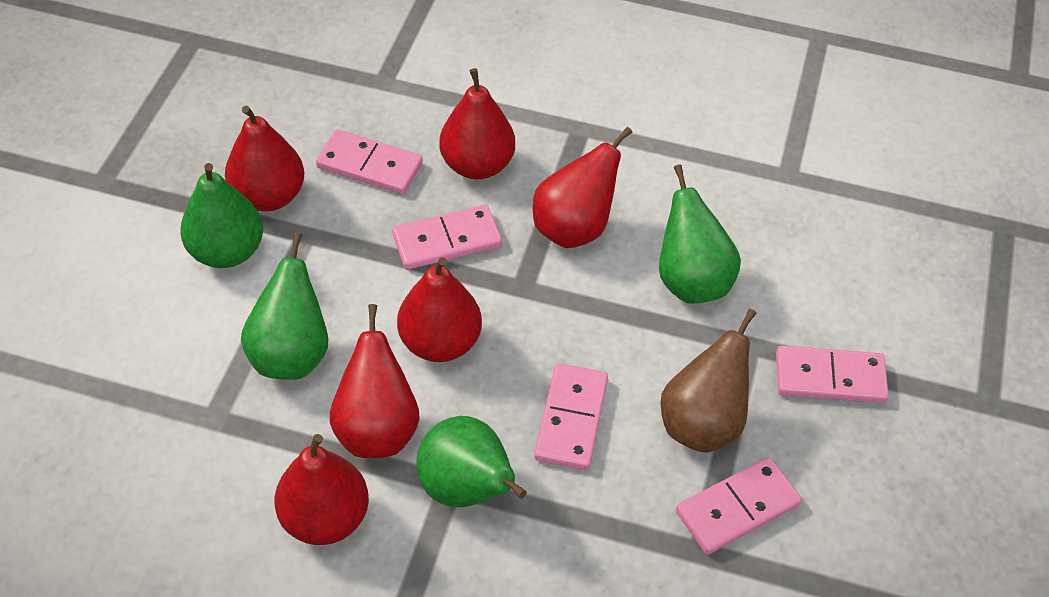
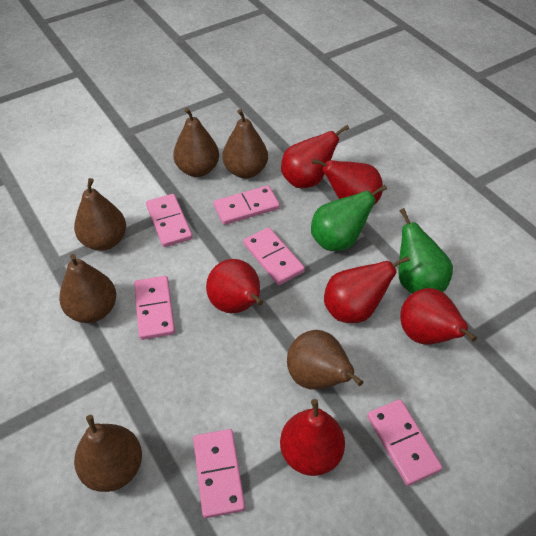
brown pear: [660,309,757,453] = 1 -> [59,254,116,323] [74,178,126,251] [74,415,142,492] [173,108,219,177] [223,109,268,178] [287,330,363,390] = 6
green pear: [180,163,263,268] [241,232,328,380] [416,416,527,507] [659,164,741,304] = 4 -> [311,185,387,251] [399,208,453,294] = 2
pink domino: [316,129,423,194] [392,205,502,270] [534,363,608,470] [676,457,802,555] [776,345,889,403] = 5 -> [134,276,175,340] [146,194,193,247] [193,429,245,518] [213,185,280,225] [243,227,305,285] [367,399,442,486] = 6

